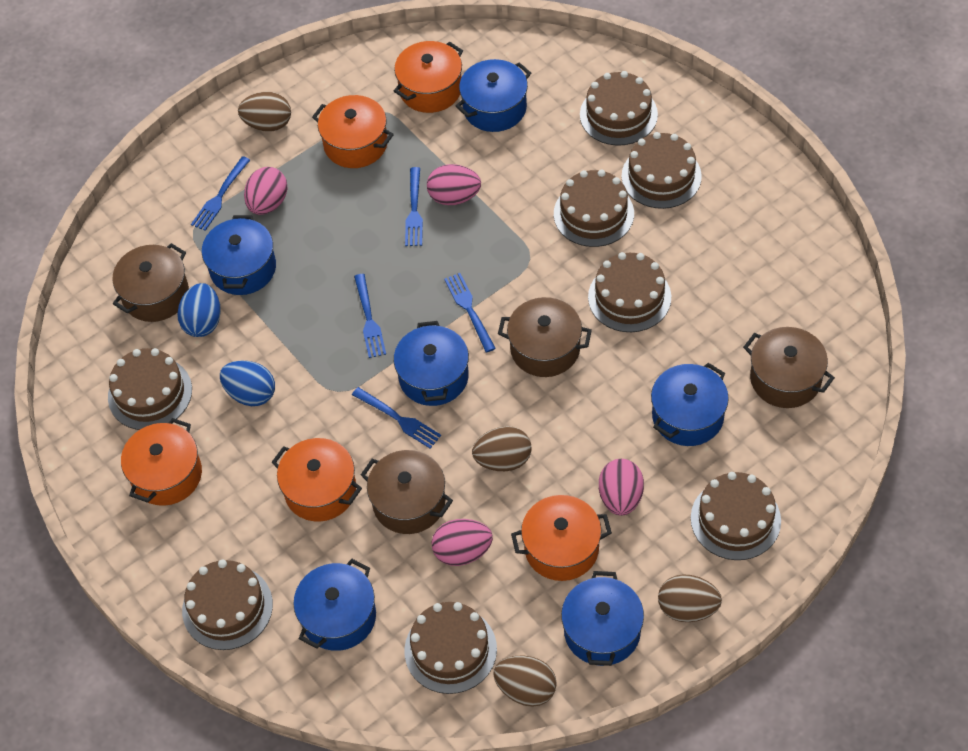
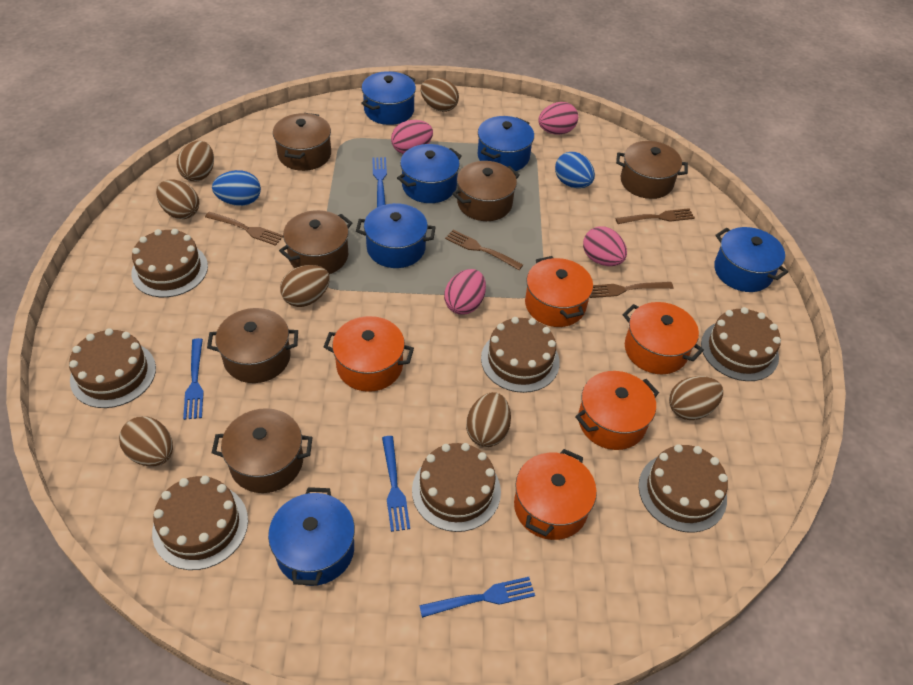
blue fork: [191,156,250,231] [352,387,441,449] [354,274,386,358] [405,167,423,246] [444,273,496,353] = 5 -> [183,338,204,420] [372,157,387,207] [382,436,410,532] [419,577,535,618] = 4
brown cake: [108,348,192,430] [182,560,273,650] [404,602,497,694] [554,170,634,247] [580,71,658,146] [588,252,671,332] [622,132,702,209] [691,472,781,560] = 8 -> [69,328,156,408] [131,229,208,297] [152,476,248,570] [412,443,501,532] [481,317,560,393] [638,444,728,533] [701,307,781,381] = 7
brown egg: [238,92,291,132] [472,426,532,471] [493,656,557,707] [658,574,722,622] = 4 -> [119,416,173,466] [156,179,199,219] [177,141,214,181] [280,265,330,307] [421,78,459,112] [466,392,511,447] [669,376,723,420] = 7
brown fork: none = 0 -> [205,212,283,246] [445,230,523,270] [590,282,673,298] [615,208,695,224] = 4
brown pot: [112,243,189,322] [361,450,453,534] [498,297,592,377] [743,327,835,408] = 4 -> [207,308,298,383] [212,408,313,493] [273,113,331,171] [279,210,352,274] [452,161,520,221] [616,141,688,199] = 6

